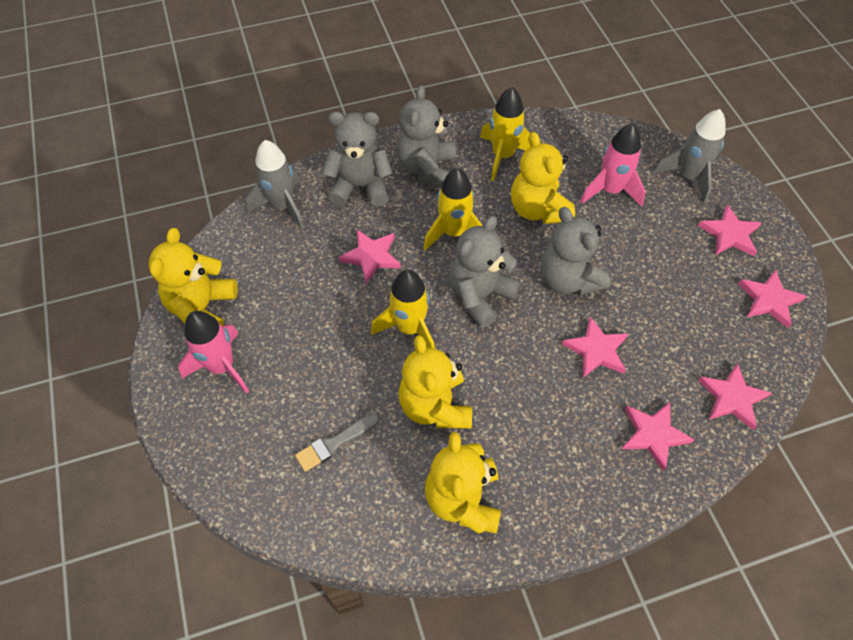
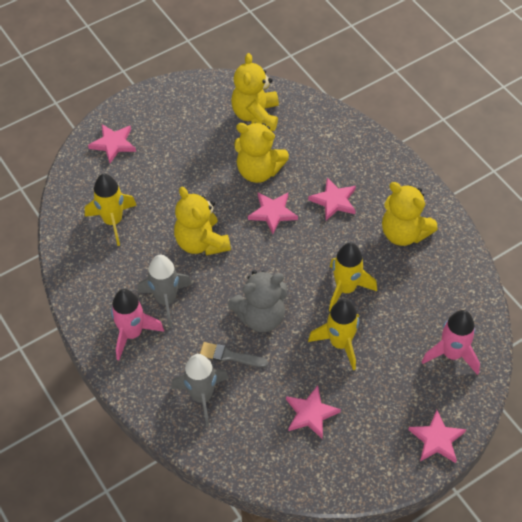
grey teddy bear: [322,112,393,207] [397,85,456,188] [450,216,521,328] [541,207,610,296] = 4 -> [228,270,287,332] = 1
pink star: [339,230,401,284] [562,316,628,378] [622,402,694,471] [698,205,761,256] [698,363,771,430] [738,269,807,328] = 6 -> [88,124,136,163] [248,193,298,234] [286,386,341,439] [308,178,356,220] [408,410,466,463] = 5

